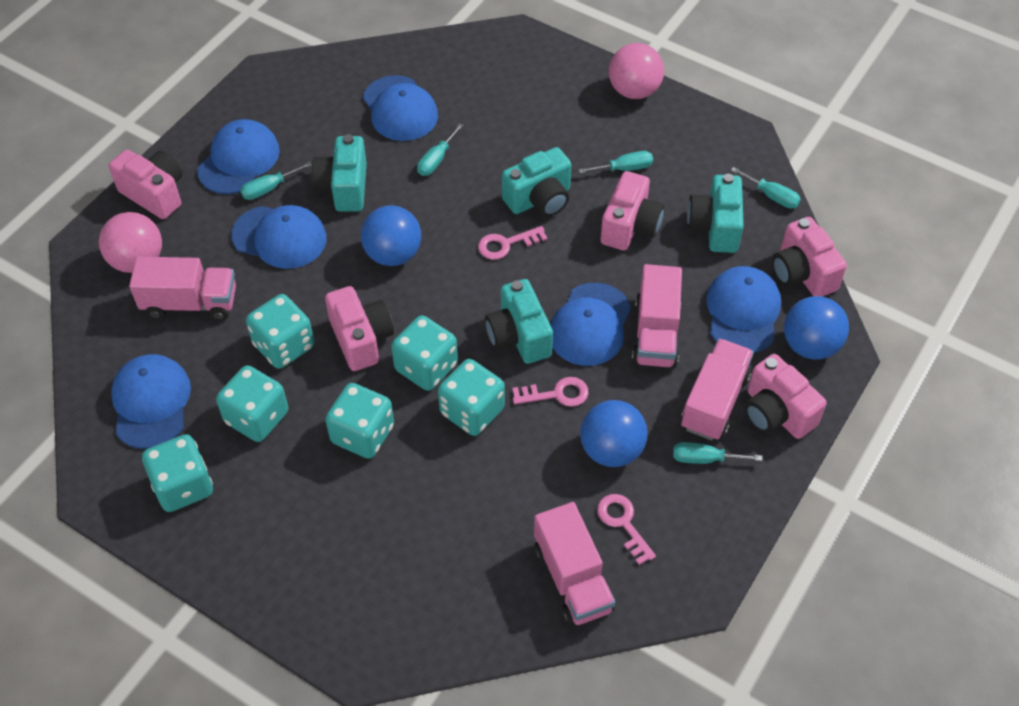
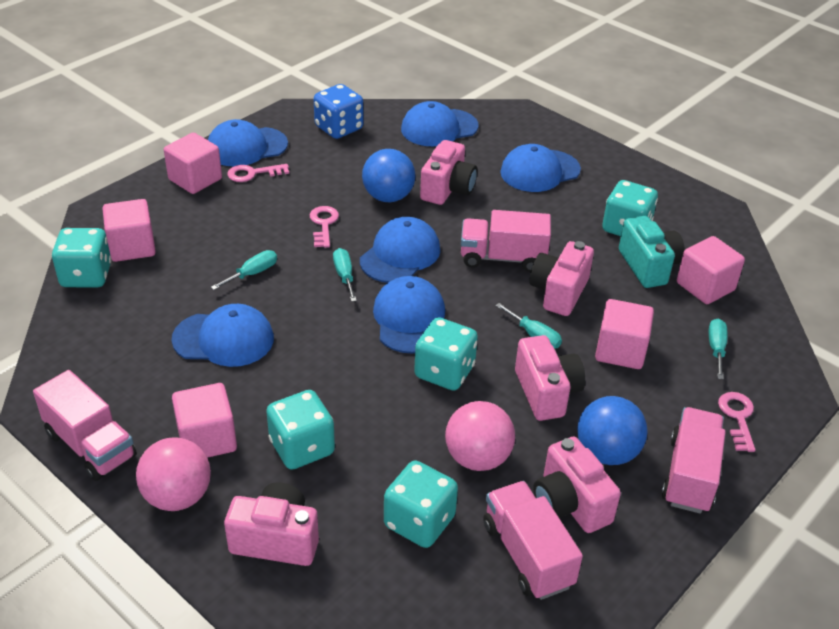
blue ball: [361,205,421,266] [580,400,648,467] [784,296,849,359] = 3 -> [362,149,415,202] [577,396,648,465] = 2
blue dice: none = 0 -> [314,84,363,139] = 1
pink cube: none = 0 -> [102,199,156,262] [164,133,222,194] [172,383,237,458] [595,299,654,369] [677,236,745,304] = 5
turquoise camera: [311,134,367,212] [485,279,553,364] [502,147,572,217] [687,174,744,253] = 4 -> [619,216,685,288] = 1
turquoise dice: [142,434,213,512] [216,365,288,442] [246,294,314,369] [325,383,394,459] [391,315,458,391] [438,359,505,436] = 6 -> [52,228,112,287] [266,390,335,470] [384,460,458,548] [414,317,478,390] [602,180,658,236] = 5
turquoise screwdriver: [240,162,312,200] [417,123,464,176] [579,151,653,174] [673,442,762,464] [731,167,801,208] = 5 -> [211,250,277,290] [333,248,357,302] [496,303,562,349] [709,318,727,379] = 4

